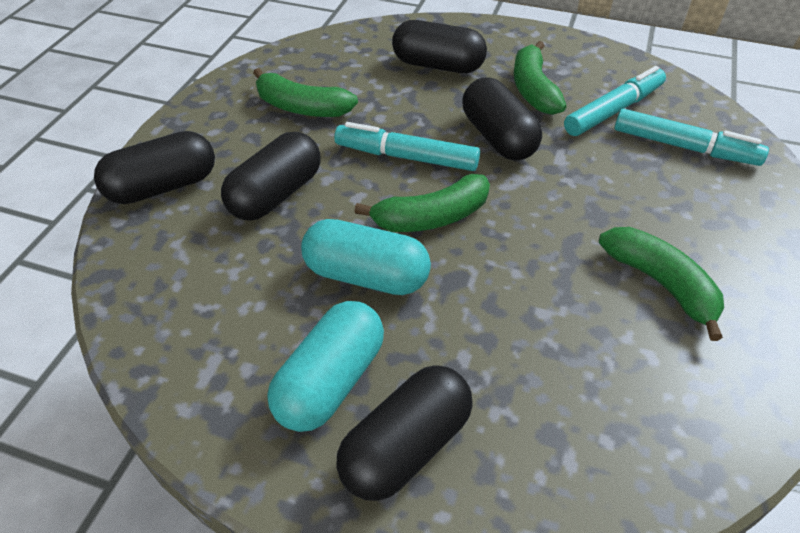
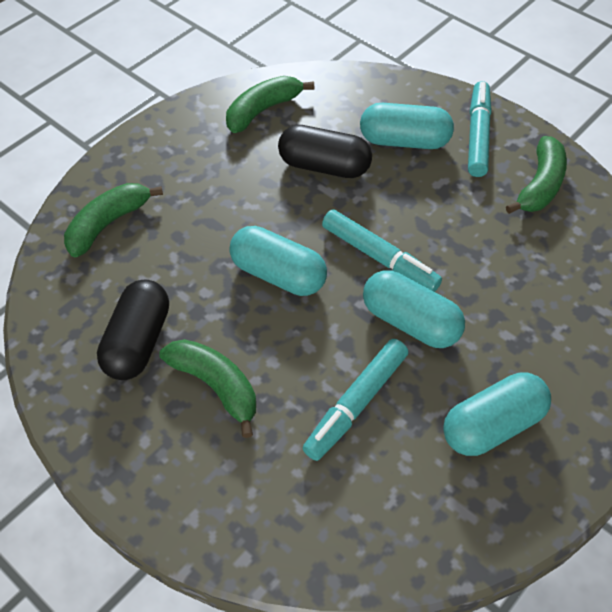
black capsule: [94,131,215,204] [221,132,321,221] [336,365,473,501] [392,20,487,73] [462,77,542,161] = 5 -> [97,279,169,380] [278,125,372,178] = 2
turquoise capsule: [267,301,384,432] [301,219,431,295] = 2 -> [229,226,327,296] [360,103,454,149] [363,270,465,348] [443,372,551,456] = 4

